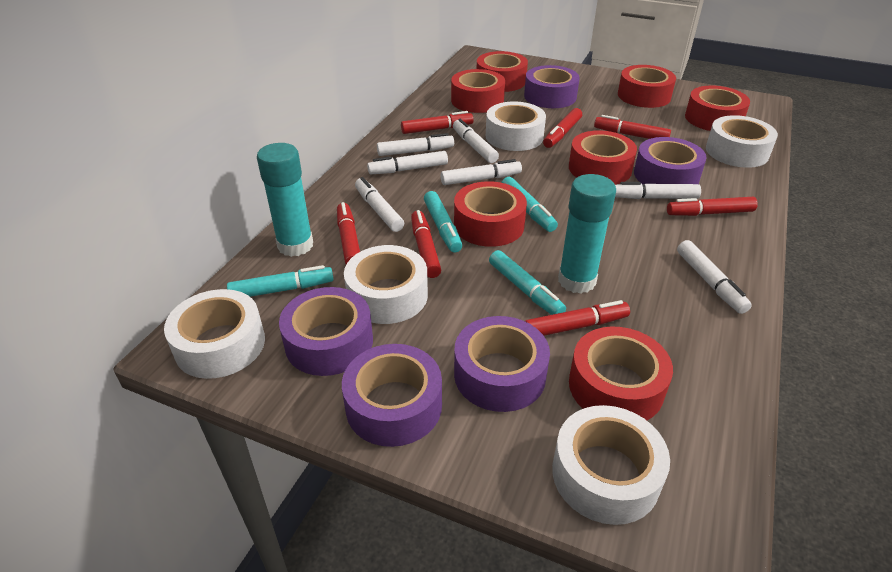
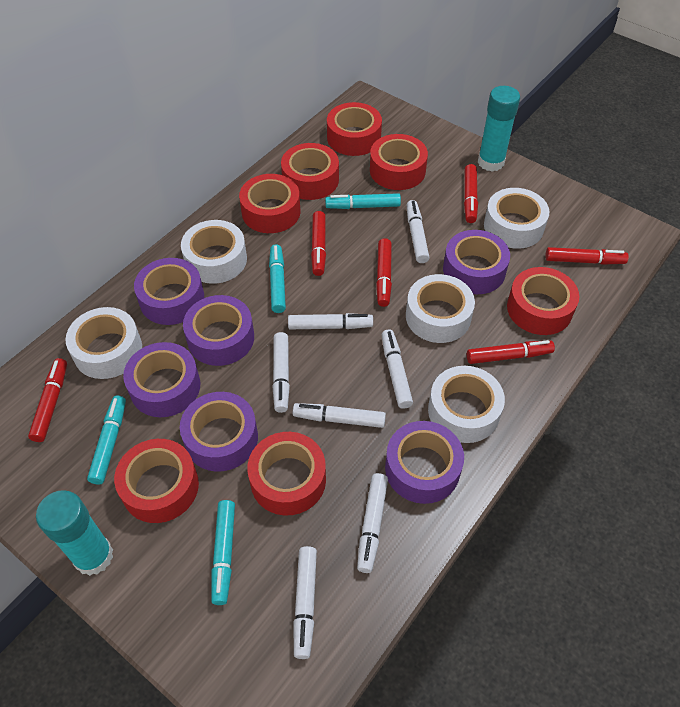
purple tape: [279,287,373,376] [342,344,442,447] [454,316,550,412] [524,65,580,108] [634,137,707,185] = 5 -> [123,342,200,417] [134,258,204,325] [180,392,258,472] [183,295,254,366] [385,421,464,504] [443,230,510,294] = 6
red marker: [337,202,360,264] [401,111,474,134] [411,210,441,278] [525,300,630,336] [543,108,582,148] [594,115,671,139] [667,197,758,216] = 7 -> [28,358,67,442] [311,211,326,276] [376,238,392,307] [464,164,478,223] [467,340,555,364] [546,247,629,265] = 6

